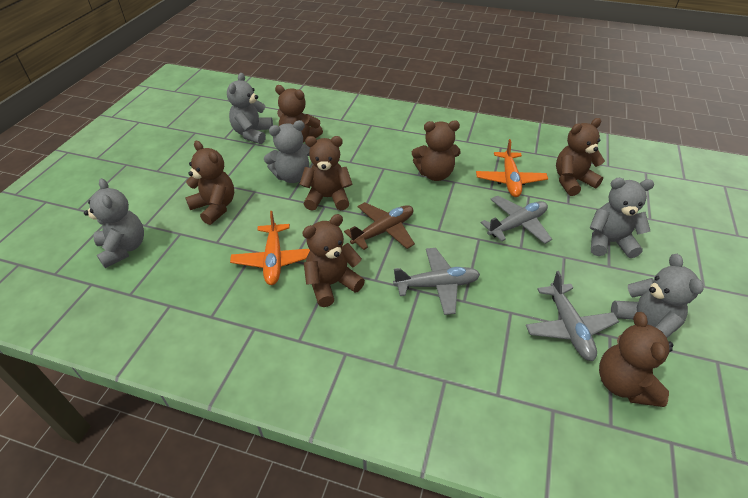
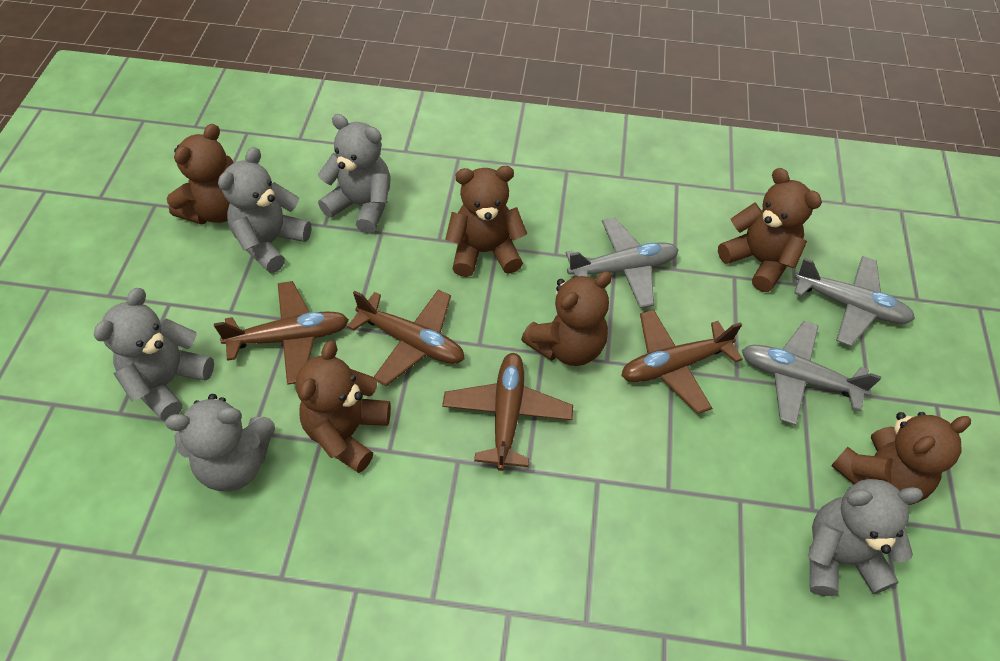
brown plane: [344,202,415,250] = 1 -> [214,281,349,385] [347,290,465,386] [442,353,573,471] [621,309,743,414] = 4
brown teddy bear: [185,141,234,225] [275,85,323,143] [299,136,353,211] [302,214,365,307] [412,121,460,181] [556,118,605,196] [599,312,673,407] = 7 -> [167,124,233,225] [296,340,391,473] [445,166,527,277] [521,271,612,366] [718,168,822,292] [831,412,971,505] = 6
orange plane: [230,211,310,285] [476,139,548,197] = 2 -> none = 0

